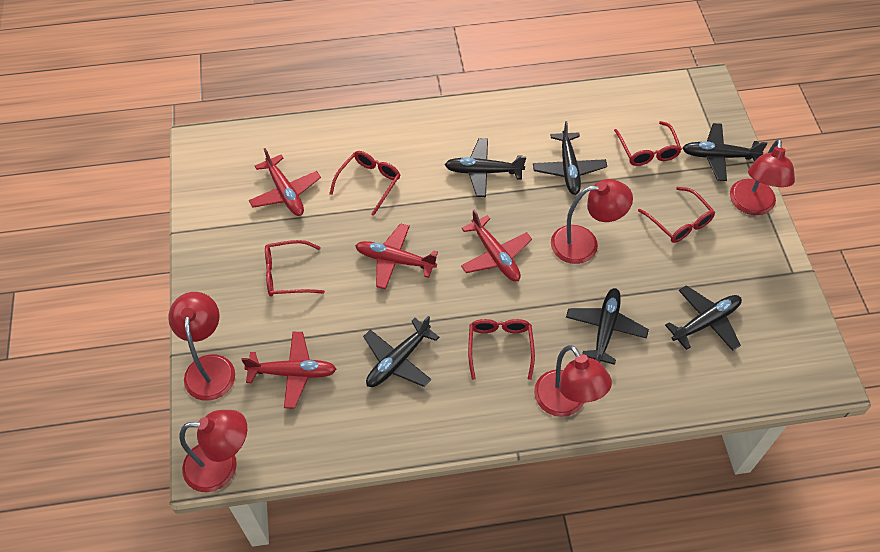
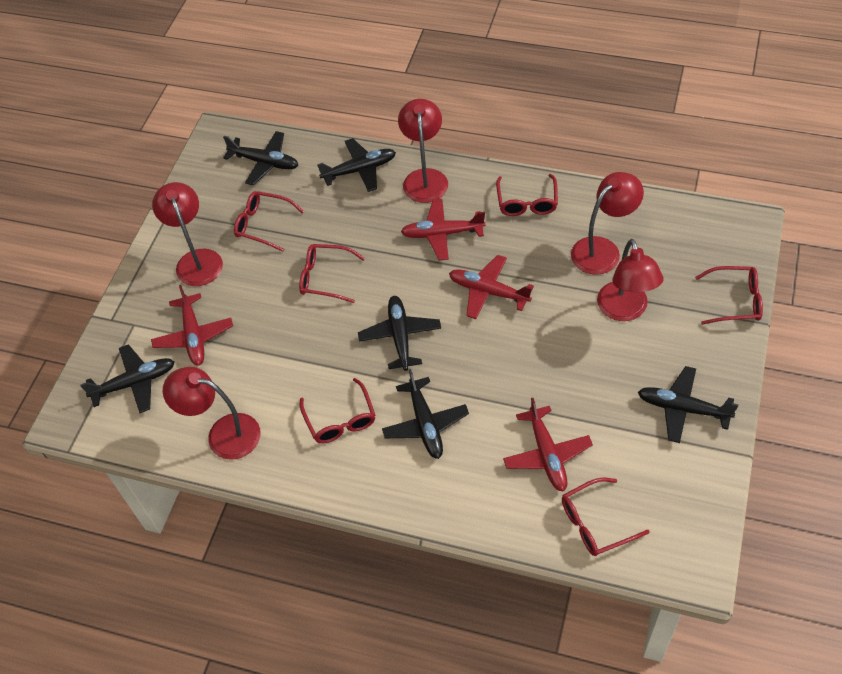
red glasses: [265,240,325,297] [329,151,400,216] [468,319,535,380] [614,121,682,166] [638,187,715,243] = 5 -> [234,191,304,252] [299,244,365,303] [300,378,375,443] [496,174,558,216] [562,477,650,556] [695,266,763,325] = 6

